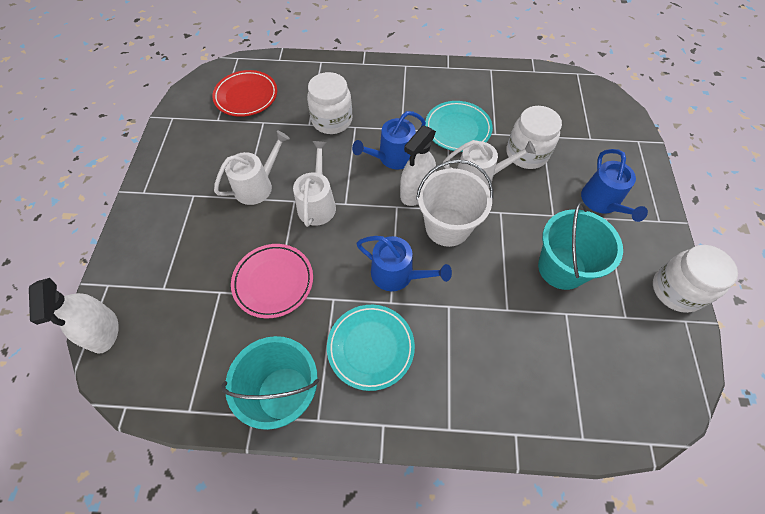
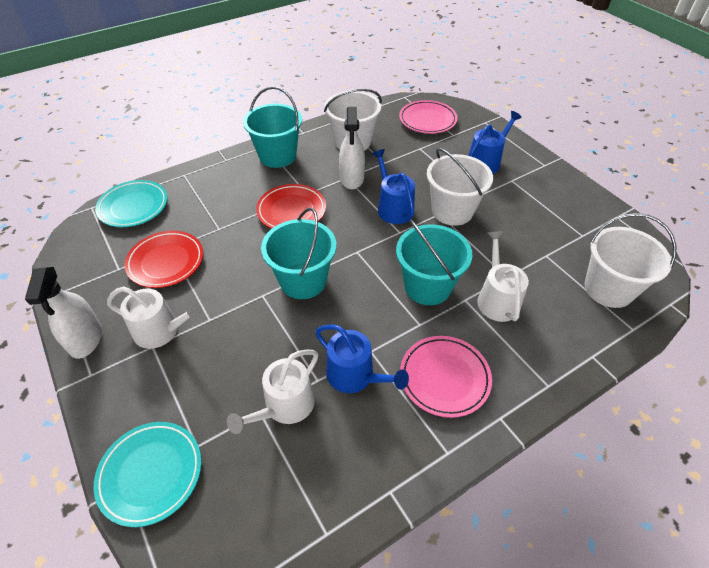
pink plate: [231,244,313,318] = 1 -> [399,100,458,134] [400,336,492,418] = 2
red plate: [212,70,277,117] = 1 -> [125,231,203,288] [256,184,326,229] = 2
turquoise bucket: [222,336,319,430] [538,201,623,290] = 2 -> [243,86,302,168] [261,208,336,299] [396,219,472,305] = 3
white bucket: [416,159,493,247] = 1 -> [324,89,382,151] [427,148,493,226] [585,213,676,308] = 3
white jar: [307,72,352,134] [507,106,562,169] [653,245,738,313] = 3 -> none = 0

